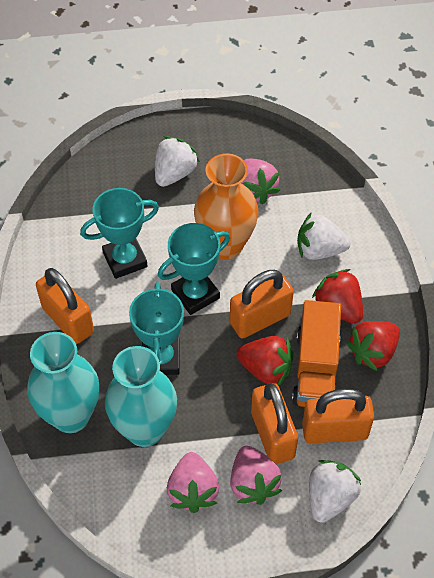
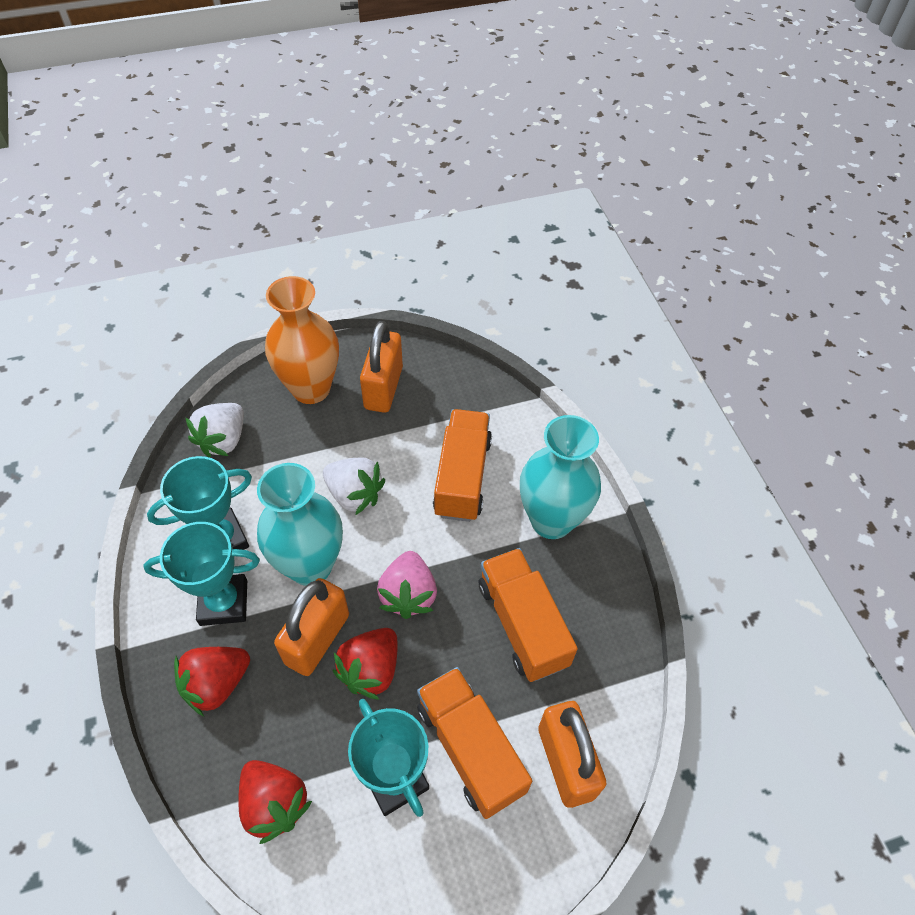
orange padlock: [36,268,94,344] [230,270,294,339] [251,383,298,464] [302,389,374,443] = 4 -> [274,578,349,676] [360,321,403,413] [538,701,606,808] = 3
orange truck: [292,300,341,407] = 1 -> [417,667,532,819] [433,409,492,522] [479,548,578,682] = 3
pink strawberry: [167,452,219,513] [230,446,282,505] [241,158,280,205] = 3 -> [377,551,437,619] = 1
white strawberry: [155,136,200,187] [297,212,351,260] [309,460,362,523] = 3 -> [186,403,244,457] [323,457,385,515] = 2

